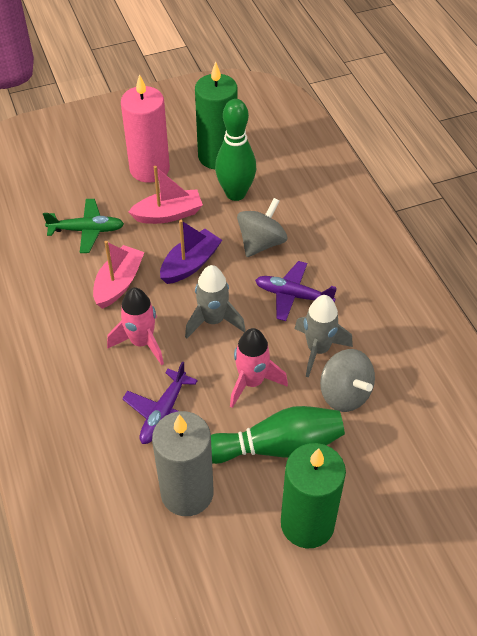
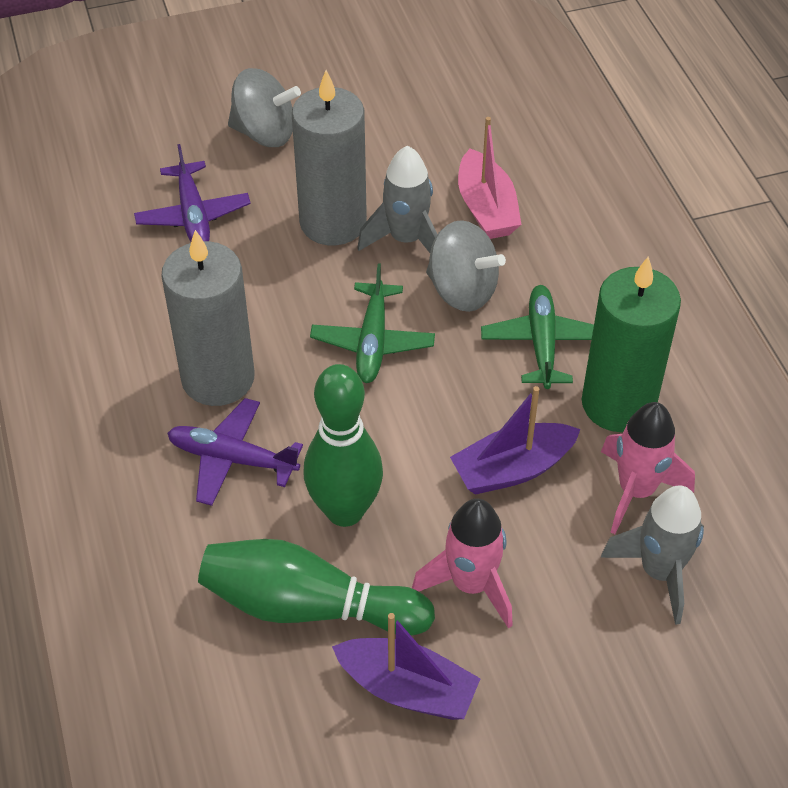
green candle: [195,61,238,169] [281,443,346,548] = 2 -> [582,256,681,432] = 1
green plane: [43,199,124,253] = 1 -> [310,263,435,383] [481,285,594,389] = 2
grey candle: [152,411,213,516] = 1 -> [161,230,255,406] [292,70,367,245] = 2
pink boat: [93,241,144,309] [128,166,203,224] = 2 -> [458,117,522,239] = 1
pink candle: [121,74,170,183] = 1 -> none = 0
purple boat: [160,220,222,284] = 1 -> [332,613,481,720] [450,386,580,495] = 2

